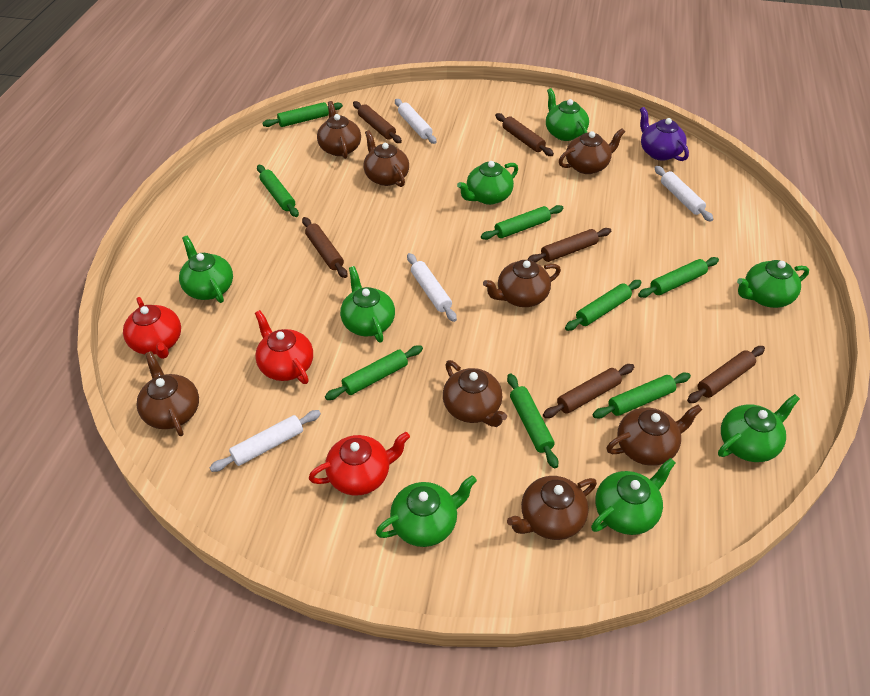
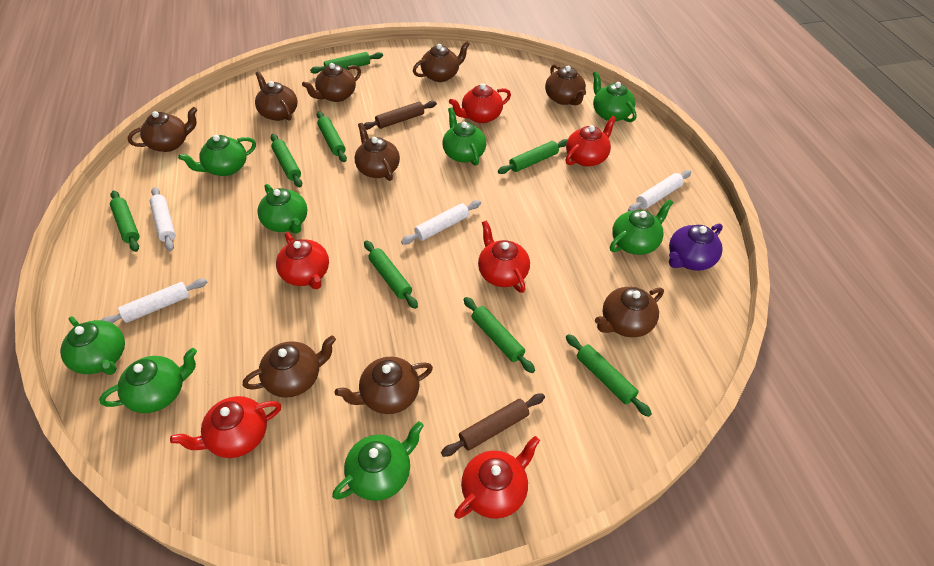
brown rolling pin: [302,217,347,278] [353,101,402,143] [495,113,554,156] [527,228,611,263] [543,364,634,418] [687,346,765,403] = 6 -> [363,101,437,130] [441,393,545,457] = 2
brown teapot: [136,351,199,436] [317,101,361,159] [363,130,409,187] [443,360,507,427] [483,260,561,307] [507,476,597,540] [559,128,625,174] [607,405,702,466] = 8 -> [128,107,197,152] [243,335,336,398] [255,71,298,121] [302,63,361,102] [335,357,433,414] [355,123,400,181] [413,41,470,82] [545,64,586,105] [595,287,664,337] = 9
red teapot: [123,297,181,359] [255,310,313,384] [309,432,410,496] = 3 -> [170,396,281,458] [276,232,329,289] [449,84,511,123] [454,436,540,519] [478,220,530,293] [566,116,617,166] = 6

